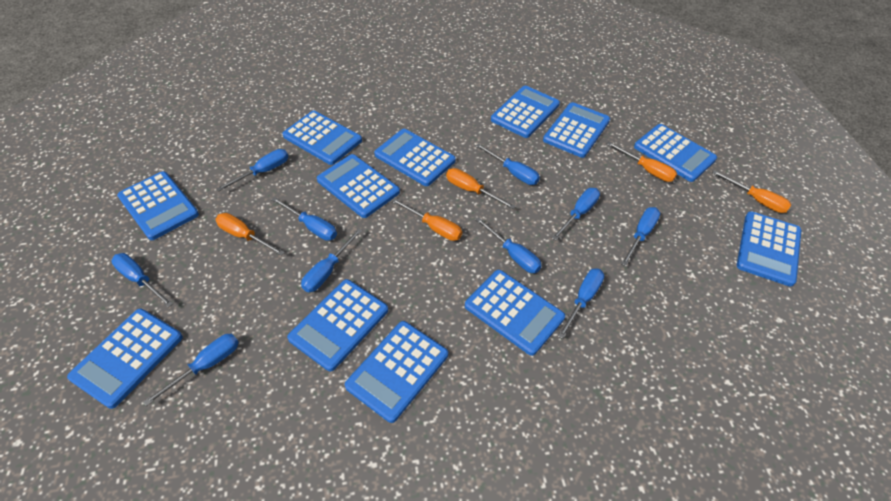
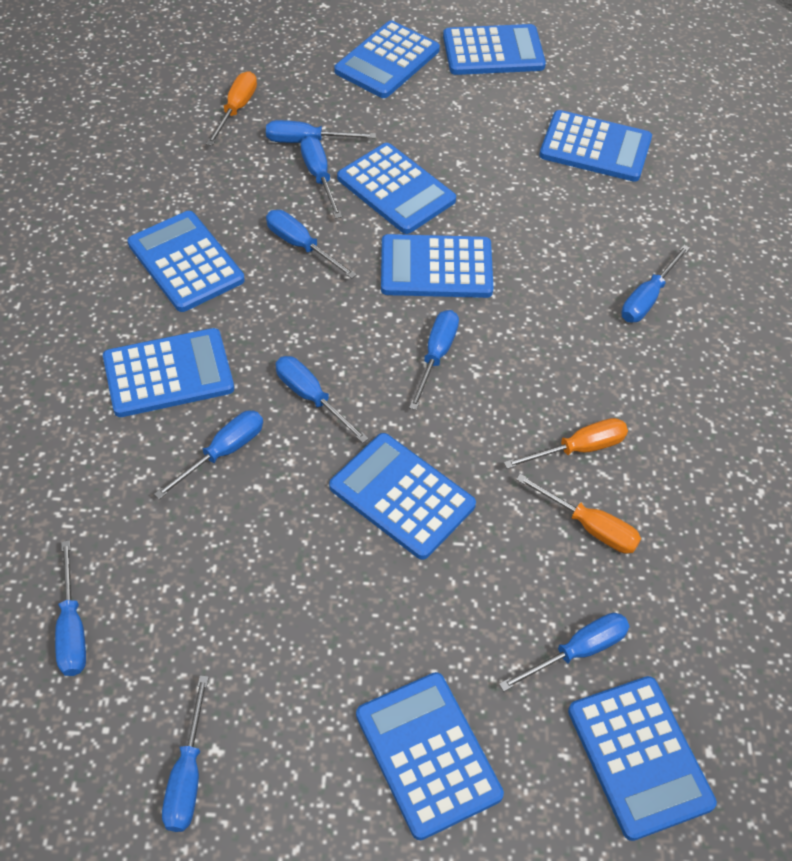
blue calculator: [67,309,183,409] [117,171,199,240] [282,111,362,165] [287,279,388,371] [317,154,400,218] [345,321,448,423] [374,129,456,186] [465,270,565,356] [491,86,560,138] [543,102,610,158] [634,124,717,182] [737,211,801,287] = 12 -> [103,328,234,417] [127,211,245,312] [329,433,476,560] [334,20,440,98] [337,143,456,234] [356,672,504,840] [381,234,493,298] [443,24,546,75] [539,110,652,182] [568,676,717,841] = 10
orange screwdriver: [216,213,285,256] [391,198,462,241] [446,168,516,209] [607,142,677,182] [712,170,791,213] = 5 -> [206,71,257,146] [504,418,628,469] [516,474,641,553] = 3

